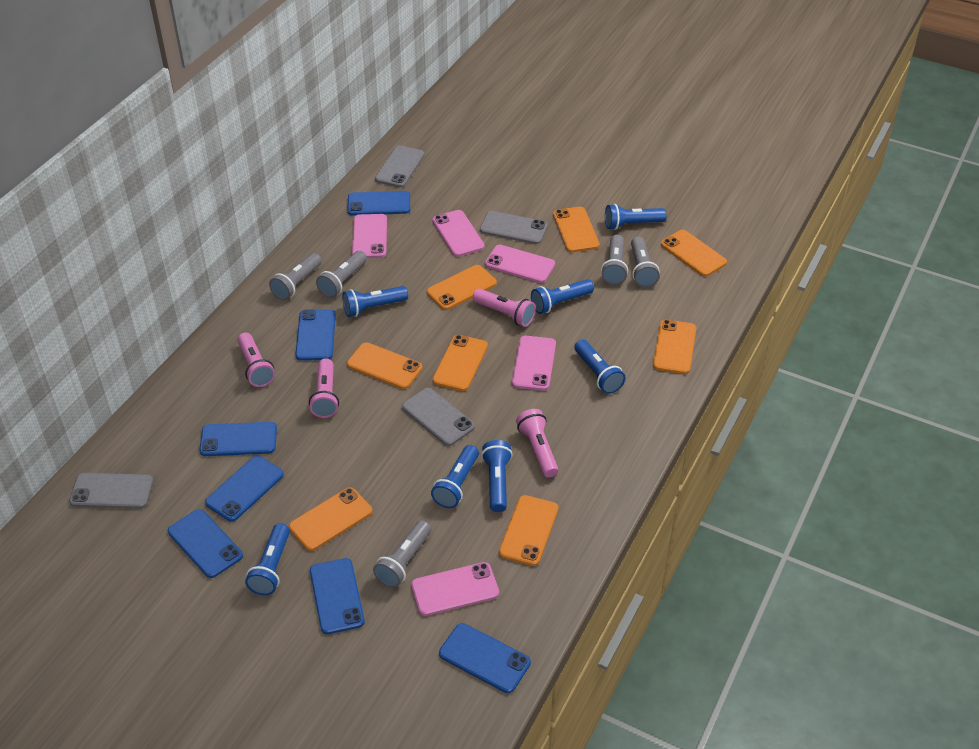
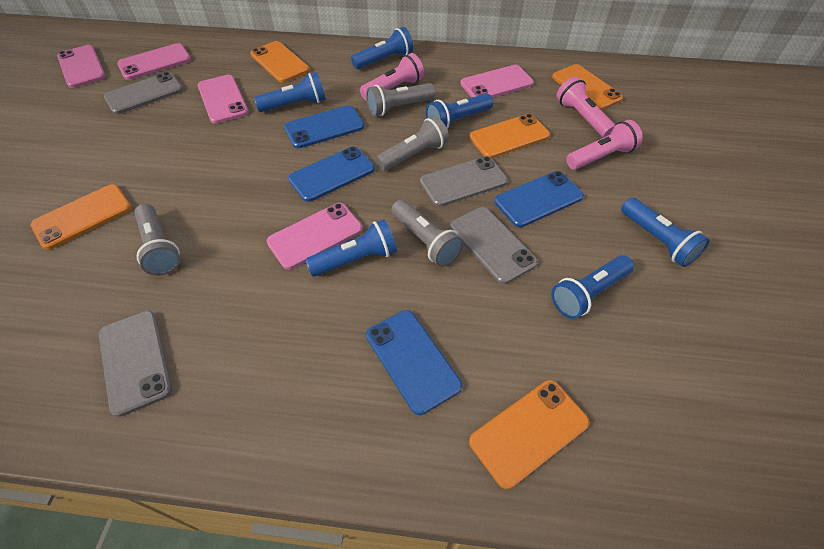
blue flashlight: [245,523,290,595] [342,286,408,317] [431,445,479,508] [481,440,513,512] [531,279,594,314] [574,339,625,394] [605,204,667,230] = 7 -> [254,72,326,112] [305,219,397,277] [351,27,413,69] [426,94,493,129] [551,255,634,319] [621,198,710,267] = 6
blue phone: [168,509,243,578] [199,422,277,456] [205,456,284,522] [295,309,336,361] [310,558,365,634] [348,191,410,216] [439,623,531,693] = 7 -> [284,105,364,148] [288,147,375,202] [366,310,462,415] [494,171,584,227] = 4
grey flashlight: [269,253,322,300] [316,251,367,298] [373,520,431,588] [601,234,628,285] [631,237,660,287] = 5 -> [134,204,180,275] [366,83,435,116] [376,116,449,171] [391,200,463,267] = 4
orange phone: [289,487,372,551] [347,342,422,389] [427,265,497,310] [433,335,488,391] [499,495,558,566] [553,207,600,252] [653,320,696,374] [661,230,727,276] = 8 -> [30,184,131,250] [250,41,310,83] [469,114,550,158] [469,380,590,489] [552,64,623,110] = 5
pink flashlight: [237,332,275,387] [309,358,339,418] [473,289,536,327] [516,409,559,477] = 4 -> [360,53,424,101] [556,77,615,138] [566,120,643,170] = 3

